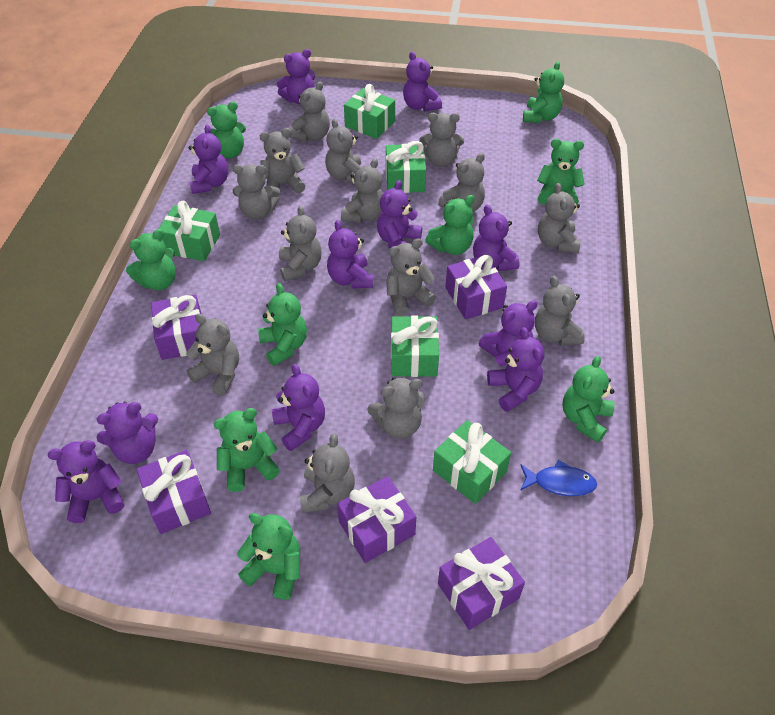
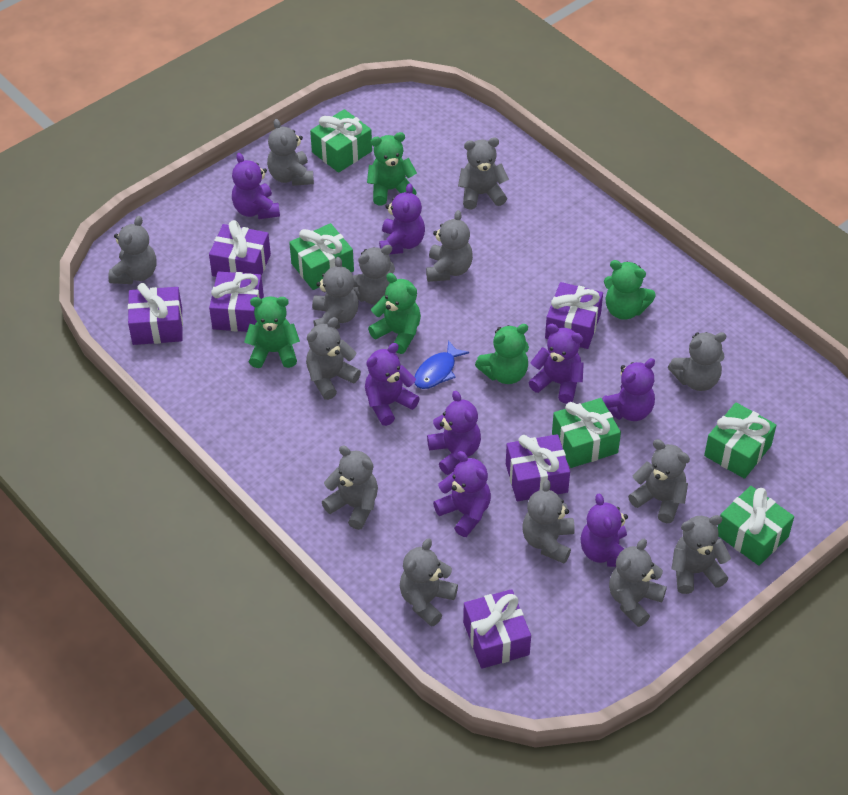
green teddy bear: [126,229,176,290] [207,102,246,158] [214,408,280,492] [237,513,300,600] [258,283,307,366] [425,195,475,255] [523,62,564,123] [537,139,585,205] [563,356,615,443] = 9 -> [244,296,300,368] [367,132,417,205] [368,273,421,354] [475,324,529,384] [604,260,656,320] = 5
purple gift: [137,450,211,534] [151,294,201,360] [337,476,416,563] [438,537,525,630] [445,255,507,319] = 5 -> [128,283,183,345] [209,220,271,277] [209,272,264,332] [463,589,531,669] [506,434,570,501] [545,282,603,349] = 6
purple teddy bear: [48,440,124,523] [97,402,158,464] [189,125,228,194] [272,364,325,451] [277,49,315,104] [327,220,373,289] [377,180,422,249] [403,52,442,111] [473,205,520,271] [479,300,538,358] [487,327,544,412] = 11 -> [232,153,280,219] [365,343,420,426] [379,183,425,254] [427,391,481,475] [433,451,491,537] [529,324,584,404] [580,494,628,567] [602,358,655,421] = 8

